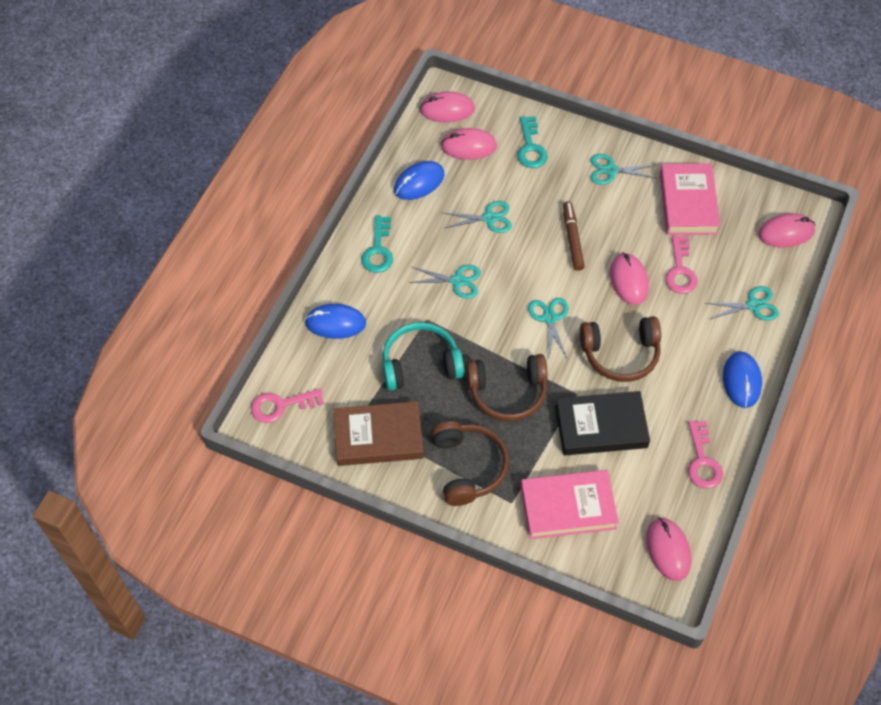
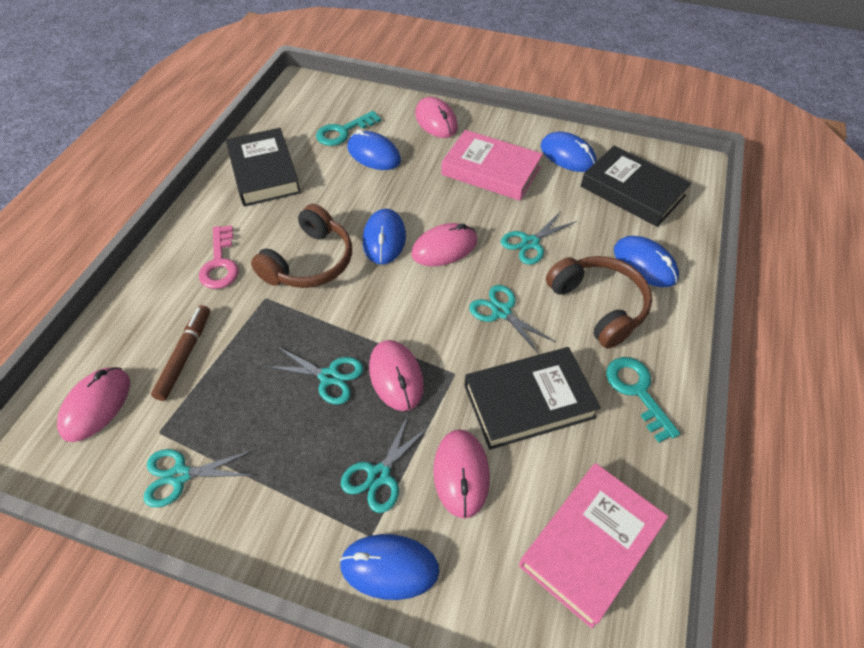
black book: [556,391,650,455] = 1 -> [226,128,301,206] [464,347,601,450] [581,146,691,227] = 3
blue mouse: [305,304,366,339] [394,161,444,200] [723,351,762,408] = 3 -> [339,534,439,600] [347,129,401,170] [363,209,406,265] [541,132,596,172] [614,236,679,287] = 5
brown book: [334,401,424,466] = 1 -> none = 0
brown headphones: [431,421,509,506] [466,354,548,421] [580,316,661,382] = 3 -> [251,204,352,288] [546,256,652,348] = 2
pink key: [251,388,324,423] [665,235,698,294] [688,421,723,489] = 3 -> [199,225,239,289] = 1
turquoise headphones: [383,322,464,391] = 1 -> none = 0

